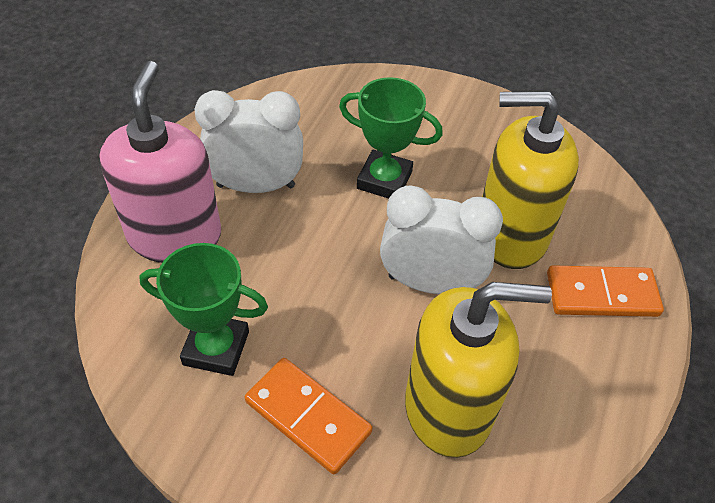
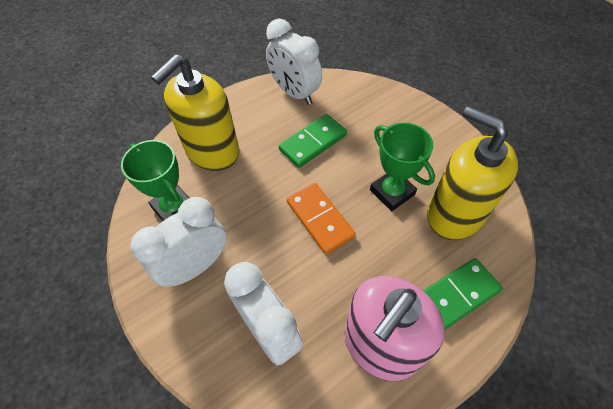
green domino: none = 0 -> [279,114,347,168] [423,258,503,329] = 2
orange domino: [245,358,372,474] [547,265,664,317] = 2 -> [287,183,356,254] = 1
white clock: [195,90,303,193] [380,185,503,294] = 2 -> [131,197,227,287] [224,262,303,366] [266,19,322,105] = 3

